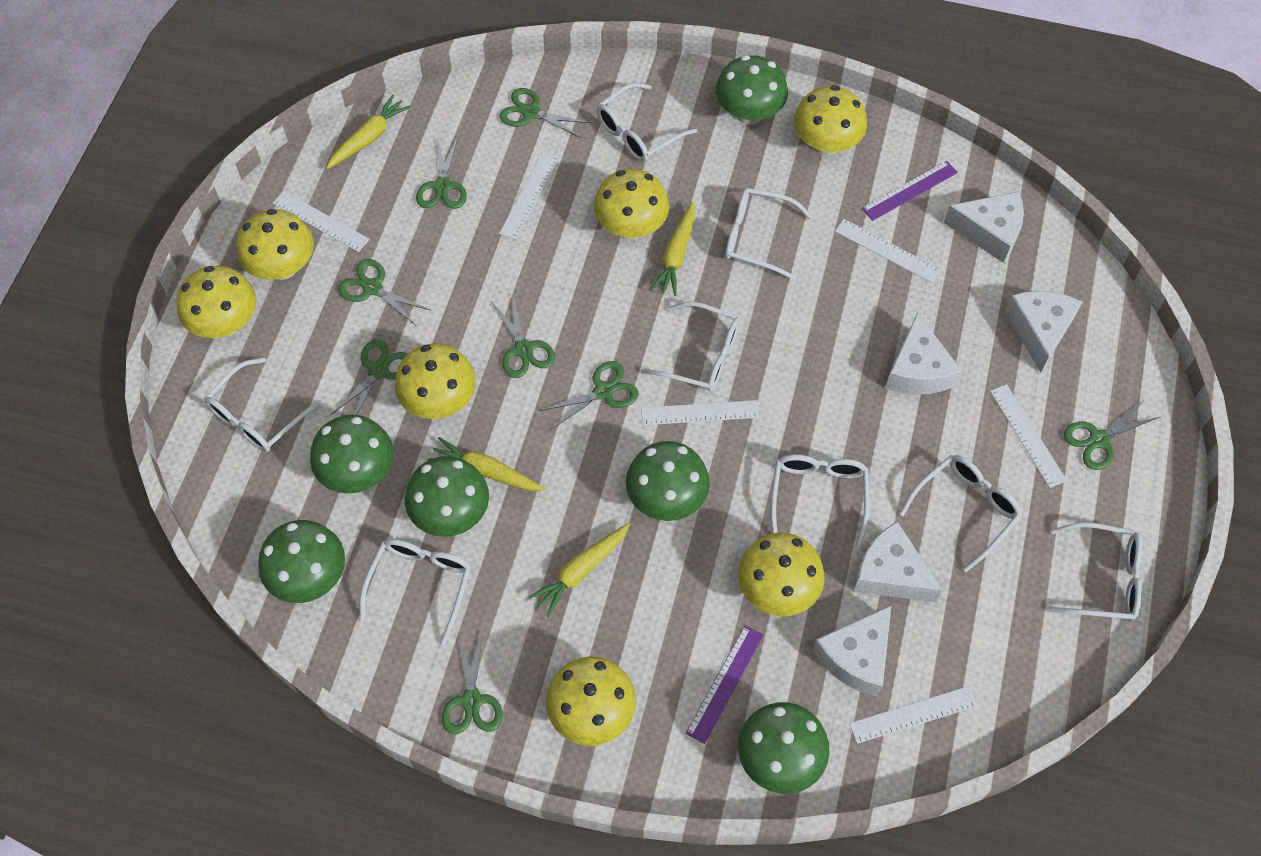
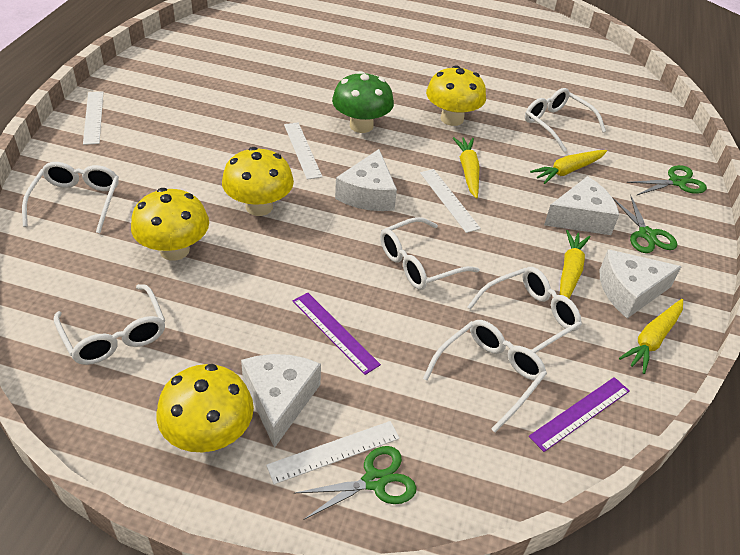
green mushroom: [258,520,345,603] [310,415,393,493] [405,456,489,537] [626,441,710,521] [716,55,788,125] [738,702,830,794] = 6 -> [332,71,394,133] = 1
green scissors: [330,339,407,416] [338,259,430,326] [416,137,467,209] [442,628,503,734] [491,293,555,378] [500,88,590,138] [539,361,639,430] [1064,400,1160,470] = 8 -> [295,446,416,520] [613,195,677,253] [627,165,707,196] = 3
white cheese: [813,605,892,696] [853,521,943,602] [885,312,962,395] [944,192,1024,263] [1005,291,1082,372] = 5 -> [241,354,321,448] [335,149,397,211] [544,176,619,235] [599,249,682,318] = 4
white glasses: [204,358,323,452] [360,539,471,645] [596,83,697,162] [640,302,740,392] [725,188,813,280] [771,454,870,547] [899,455,1022,572] [1048,522,1142,621] = 8 -> [22,162,119,233] [54,284,165,365] [380,217,480,290] [423,320,547,432] [467,267,582,353] [525,88,606,152] = 6
white ruler: [272,191,370,252] [499,152,559,239] [641,400,759,425] [835,219,940,283] [849,686,977,744] [990,384,1067,488] = 6 -> [83,91,103,145] [266,421,400,485] [284,122,322,180] [420,169,481,233] = 4
yellow mushroom: [177,266,256,338] [236,209,314,280] [395,343,476,419] [546,656,636,746] [594,169,669,239] [738,533,825,616] [794,85,867,156] = 7 -> [131,188,209,261] [157,364,254,452] [222,147,294,216] [426,65,486,126] = 4

